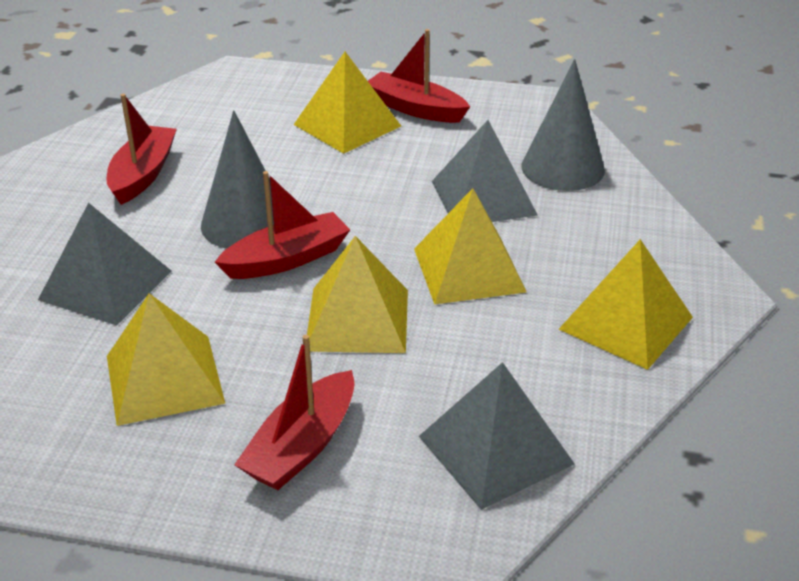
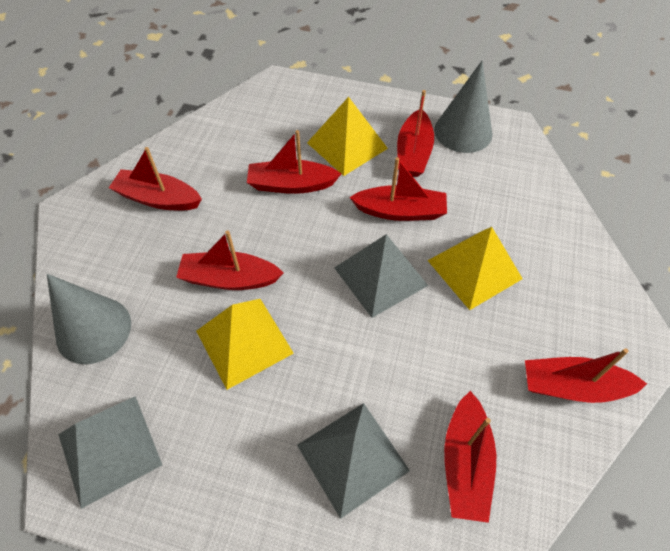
red boat: [106,94,177,205] [215,171,350,279] [234,335,355,490] [368,29,470,123] = 4 -> [109,147,202,210] [176,230,283,290] [247,130,342,194] [349,157,447,221] [397,90,434,177] [444,391,496,523] [525,348,647,403] = 7
yellow pyramid: [107,293,225,426] [293,52,401,154] [307,236,408,353] [414,188,527,305] [559,239,693,370] = 5 -> [196,299,294,390] [307,97,388,176] [427,227,523,310] = 3

